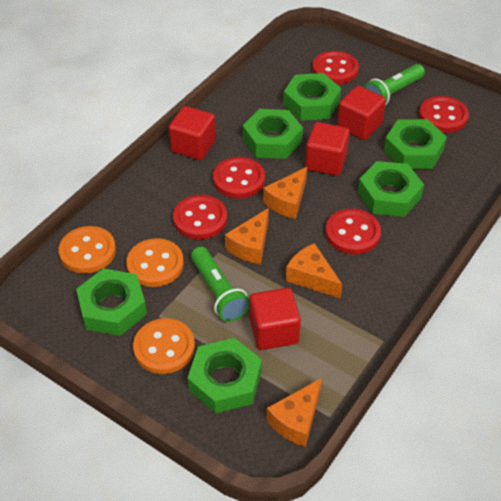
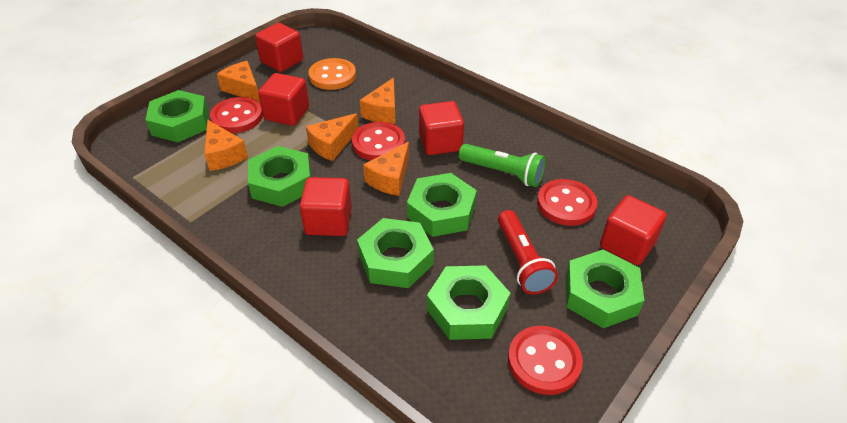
green flashlight: [191,247,250,322] [364,64,425,105] = 2 -> [459,144,546,187] = 1
orange button: [59,226,116,273] [126,238,184,287] [133,318,195,374] = 3 -> [309,58,356,90] = 1
orange cheese: [225,208,269,264] [263,167,307,219] [267,378,322,447] [286,243,342,299] = 4 -> [204,120,248,171] [217,61,260,103] [306,113,358,161] [360,78,396,124] [363,142,409,196] = 5
red button: [173,195,227,240] [213,157,265,199] [313,51,359,84] [325,209,381,255] [419,96,469,133] = 5 -> [210,97,263,133] [352,122,405,160] [508,326,583,395] [537,179,597,226] = 4
red cube: [169,106,216,160] [250,288,301,350] [305,122,350,176] [337,86,386,140] = 4 -> [255,23,303,72] [258,73,309,126] [300,177,352,236] [419,101,464,155] [600,195,667,265] = 5
red flashlight: none = 0 -> [498,210,558,294] = 1

